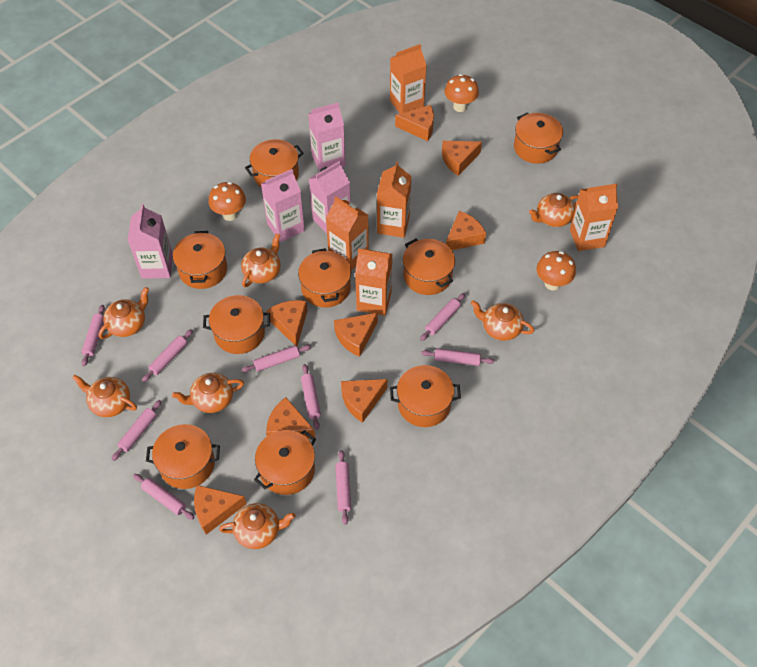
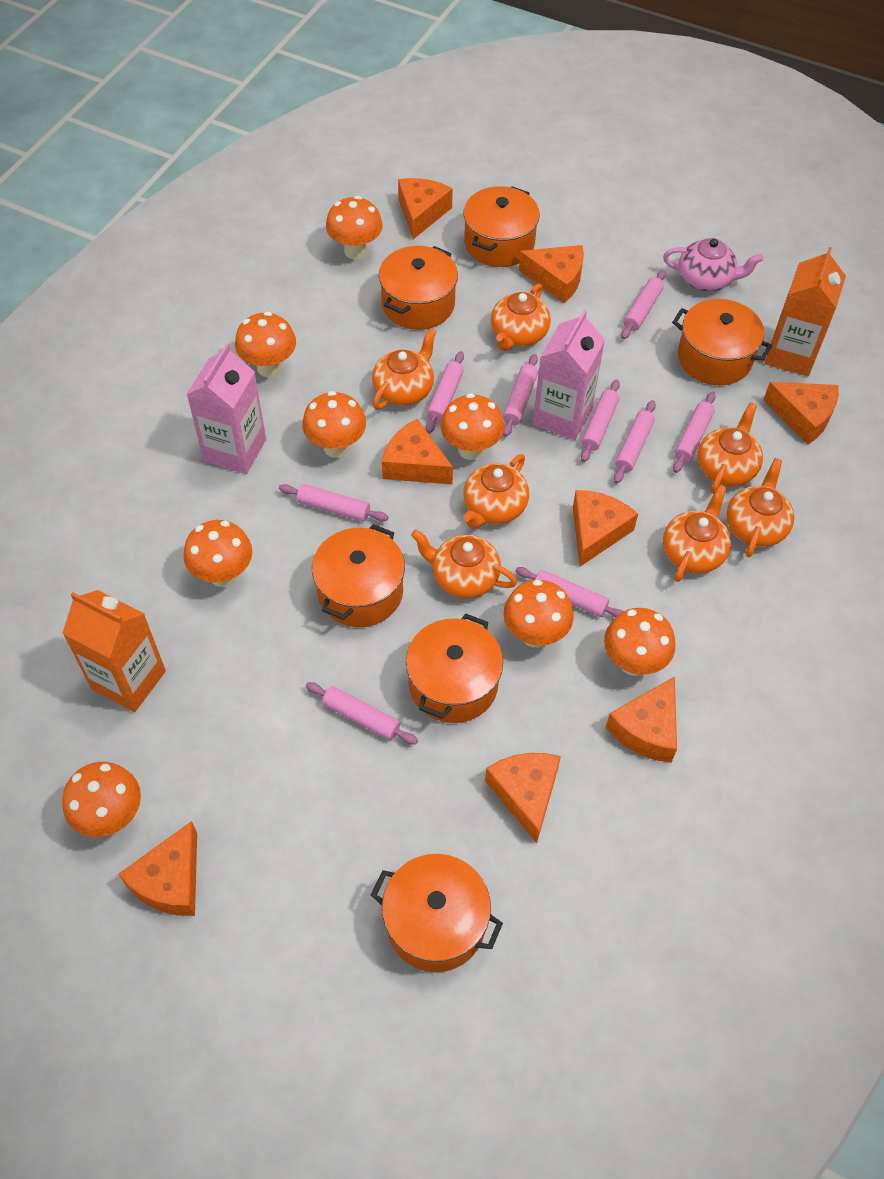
orange carton: [326,196,369,270] [355,248,392,316] [377,162,411,238] [390,44,427,114] [570,184,618,251] = 5 -> [62,590,166,712] [765,247,846,377] = 2
orange mushroom: [209,182,246,221] [445,74,479,112] [537,251,576,291] = 3 -> [62,762,141,837] [184,520,252,587] [235,311,296,377] [302,391,366,458] [326,196,383,260] [440,393,504,460] [503,580,574,648] [604,608,676,676] = 8
orange pot: [146,424,220,489] [173,231,227,289] [203,295,270,354] [245,139,304,188] [254,430,316,495] [298,248,351,308] [390,365,461,427] [403,238,455,295] [514,113,563,164] = 9 -> [312,524,405,627] [371,854,503,972] [379,246,458,330] [406,613,503,723] [463,186,540,267] [672,299,772,385] = 6
pink carton: [128,204,173,279] [261,169,305,242] [308,102,346,171] [309,161,350,233] = 4 -> [186,343,266,474] [533,310,605,440] = 2
pink teapot: none = 0 -> [663,238,764,291] = 1

